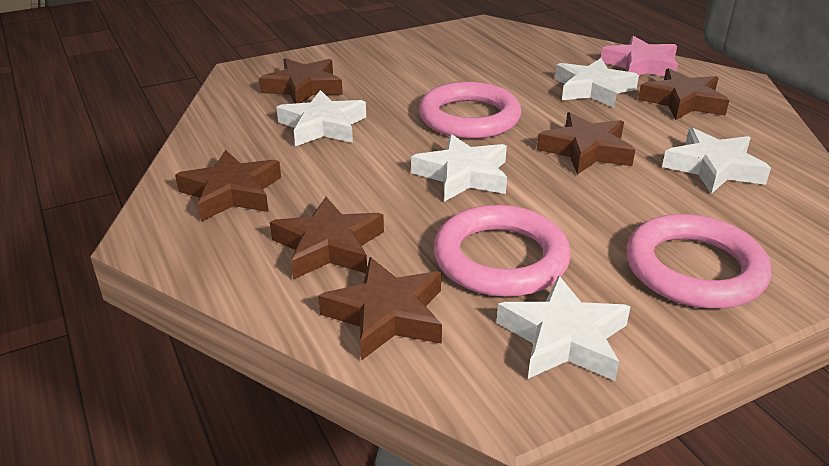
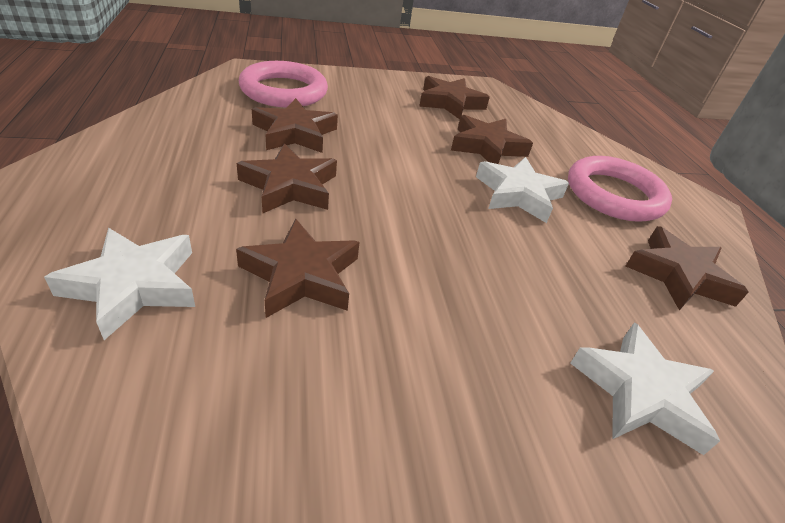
pink ring: [419,82,521,139] [433,205,571,297] [626,214,771,309] = 3 -> [239,61,328,107] [568,156,672,222] = 2
pink star: [601,36,678,77] = 1 -> none = 0
white star: [276,90,366,146] [411,134,507,202] [496,275,630,381] [555,58,639,108] [662,127,771,194] = 5 -> [44,228,195,340] [476,157,569,223] [570,322,720,455] = 3

